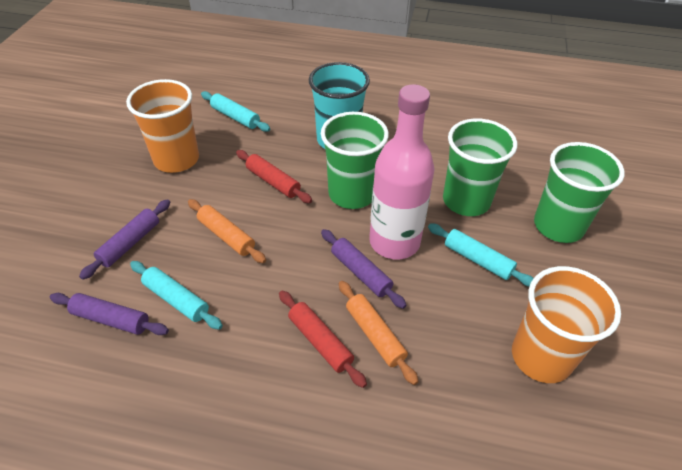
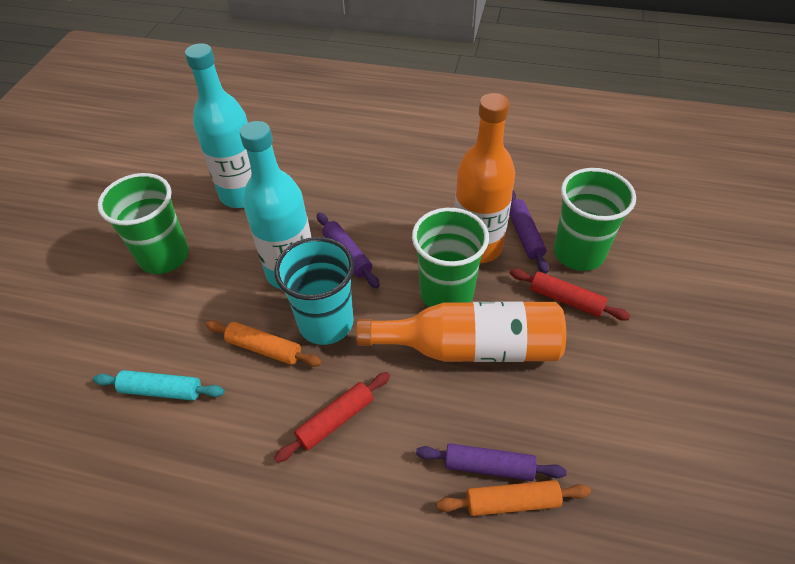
orange bottle: none = 0 -> [356,301,566,362] [454,93,515,263] = 2
orange cup: [126,79,199,173] [512,266,621,383] = 2 -> none = 0
pink bottle: [369,84,435,259] = 1 -> none = 0
turquoise bottle: none = 0 -> [185,43,252,208] [240,121,312,289] = 2
turquoise rolling pin: [130,261,223,330] [201,91,271,132] [428,224,534,287] = 3 -> [93,370,224,401] = 1

